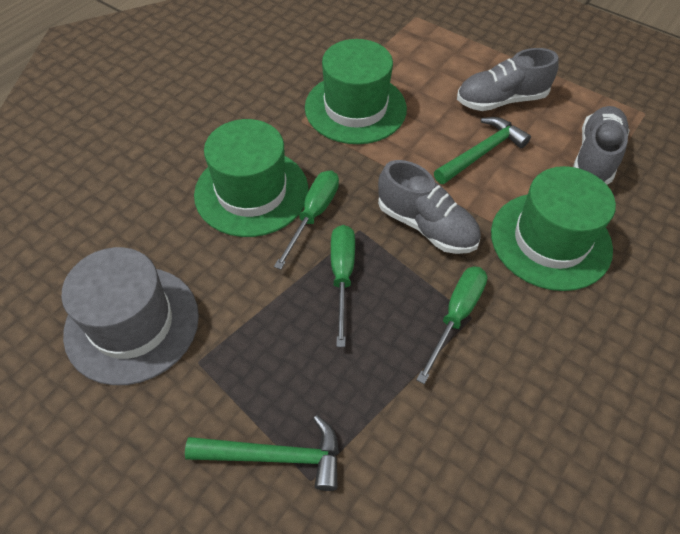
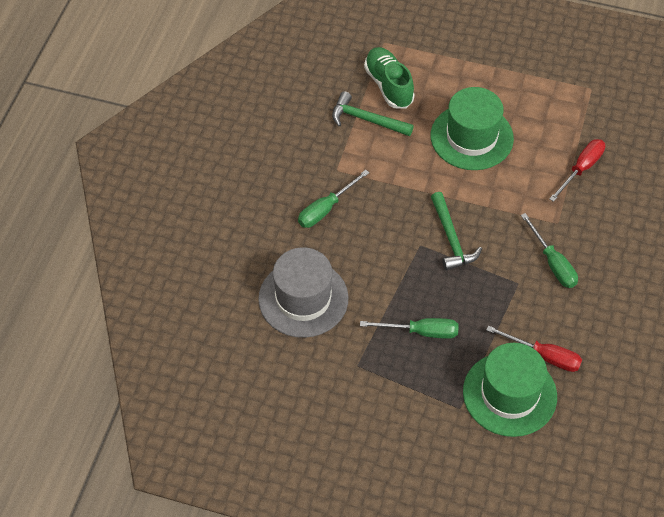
green hat: [194,119,308,237] [305,39,407,144] [491,166,616,291] = 3 -> [431,87,514,170] [463,343,557,437] = 2
green shoe: none = 0 -> [364,47,415,109] = 1
grey shoe: [378,160,481,254] [457,48,559,111] [573,106,629,184] = 3 -> none = 0
red screwdriver: none = 0 -> [486,325,582,372] [549,139,605,202] = 2

